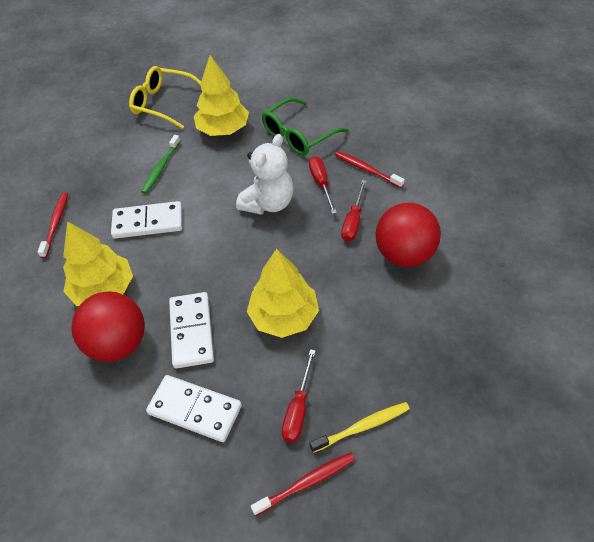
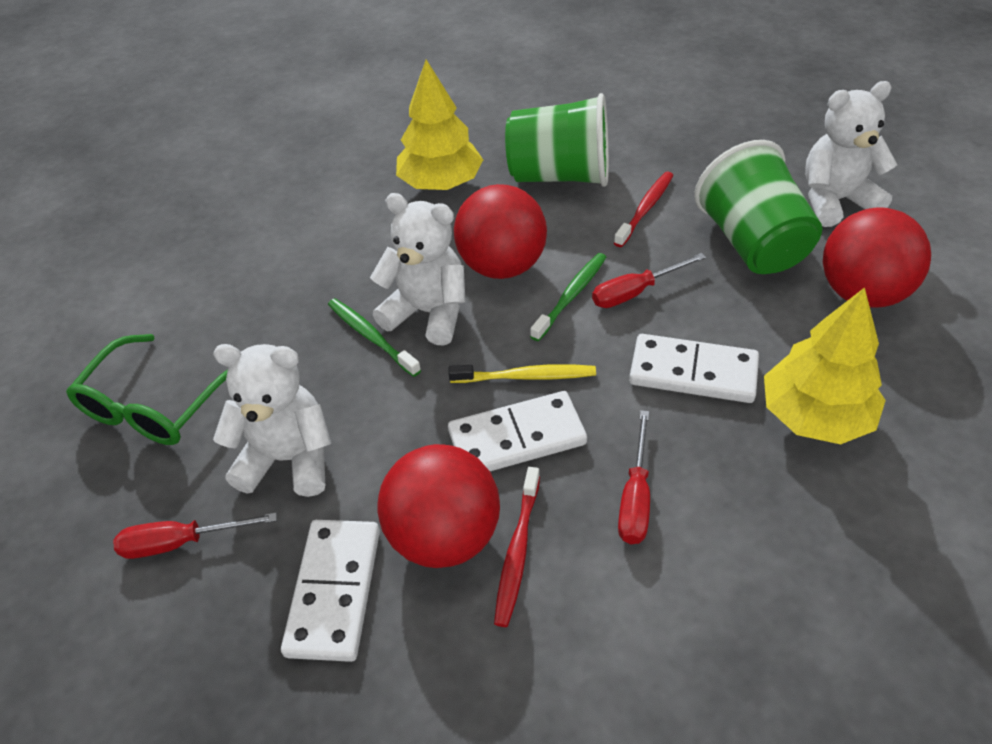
green cup: none = 0 -> [505,93,609,187] [694,140,823,274] = 2
green toothbrush: [141,135,180,194] = 1 -> [328,298,421,377] [530,253,606,341] = 2
red ball: [71,291,145,362] [376,203,441,267] = 2 -> [378,444,500,568] [454,184,547,279] [823,207,931,308] = 3
red toothbrush: [37,192,68,258] [251,452,355,516] [335,151,405,188] = 3 -> [494,467,540,627] [614,172,673,247] = 2
white teddy bear: [236,134,294,215] = 1 -> [213,344,331,497] [370,193,465,346] [805,81,897,227] = 3
yellow glasses: [129,66,201,129] = 1 -> none = 0
yellow tree: [63,221,133,306] [194,55,249,136] [247,249,319,338] = 3 -> [396,59,483,190] [764,287,886,444] = 2

